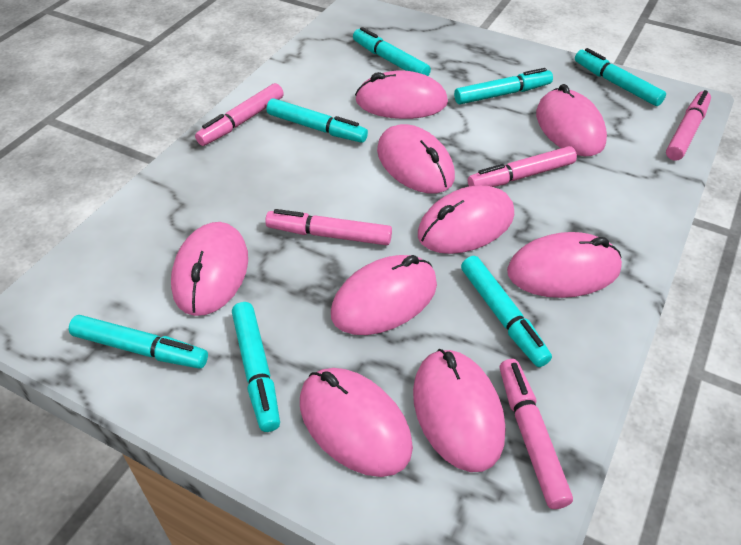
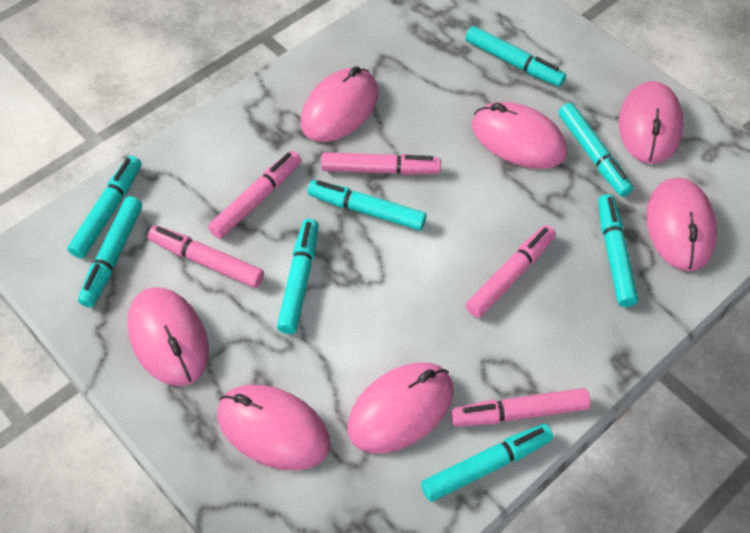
pink mouse: [171,222,248,316] [300,368,413,477] [331,255,437,335] [355,70,448,119] [377,124,455,193] [413,349,505,472] [418,185,514,254] [507,232,622,298] [536,84,607,156] = 9 -> [127,287,209,386] [217,385,330,470] [301,66,378,142] [347,363,454,453] [472,102,567,169] [619,81,683,164] [646,178,717,271] = 7
turquoise marker: [69,315,208,369] [232,302,280,432] [267,99,368,143] [353,27,431,76] [454,68,553,104] [461,256,552,367] [575,48,666,106] = 7 -> [67,156,142,258] [78,196,142,307] [277,219,319,334] [307,180,426,231] [421,424,553,502] [465,26,566,87] [558,103,633,197] [598,194,638,307] = 8

